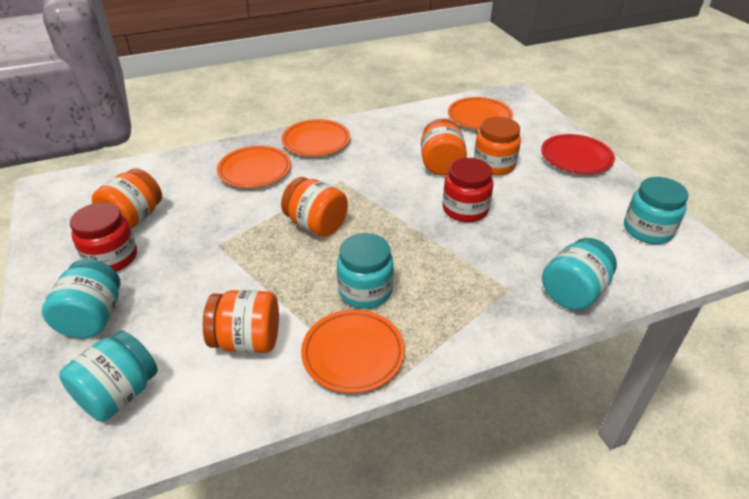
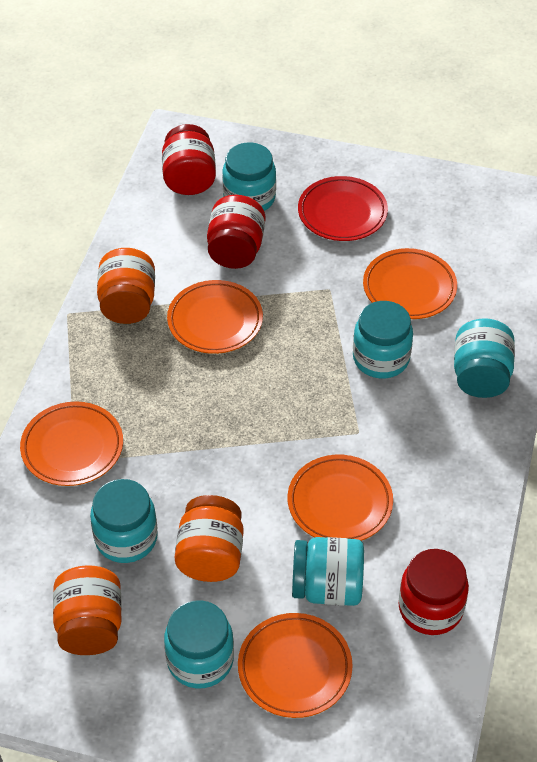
orange jar: [92,168,162,229] [203,290,279,353] [281,177,348,237] [421,119,467,175] [474,117,521,175] = 5 -> [53,565,122,655] [97,248,155,324] [175,495,244,582] = 3
orange plate: [217,146,291,188] [282,119,350,156] [301,310,405,393] [448,97,513,130] = 4 -> [20,401,123,486] [167,280,263,354] [238,613,353,718] [288,455,393,541] [363,248,457,319] = 5
red jar: [70,203,137,272] [442,158,493,222] = 2 -> [162,124,216,195] [207,195,265,269] [399,549,469,635] = 3
turquoise jar: [42,259,120,338] [59,330,158,421] [337,233,394,309] [542,238,617,310] [624,177,689,244] = 5 -> [90,479,158,563] [164,600,234,688] [222,142,276,211] [292,537,364,606] [353,301,413,378] [454,318,515,398] = 6

